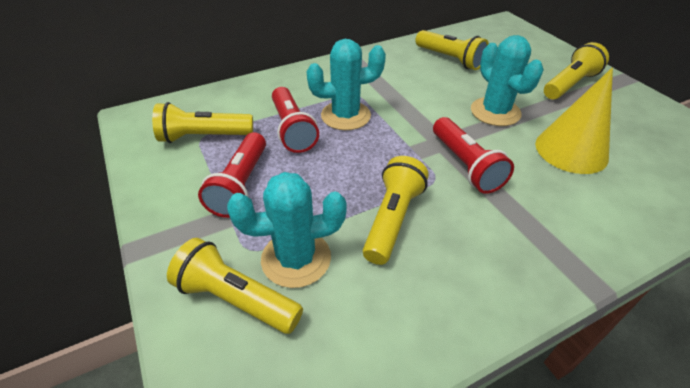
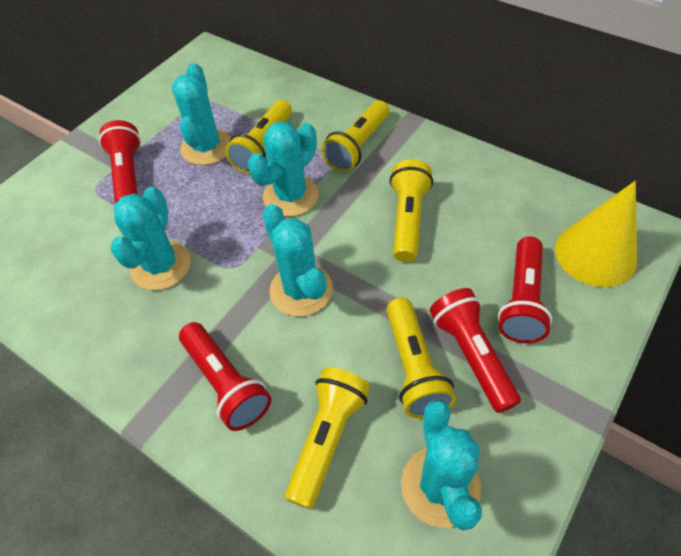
red flashlight: [198,132,266,218] [272,87,319,153] [433,117,514,194] = 3 -> [99,120,141,203] [179,322,272,431] [430,288,521,413] [498,236,552,343] = 4
turquoise cactus: [227,172,347,288] [306,39,386,130] [471,35,544,126] = 3 -> [111,187,191,290] [172,63,231,165] [248,121,319,216] [262,204,333,317] [401,400,482,530] = 5

